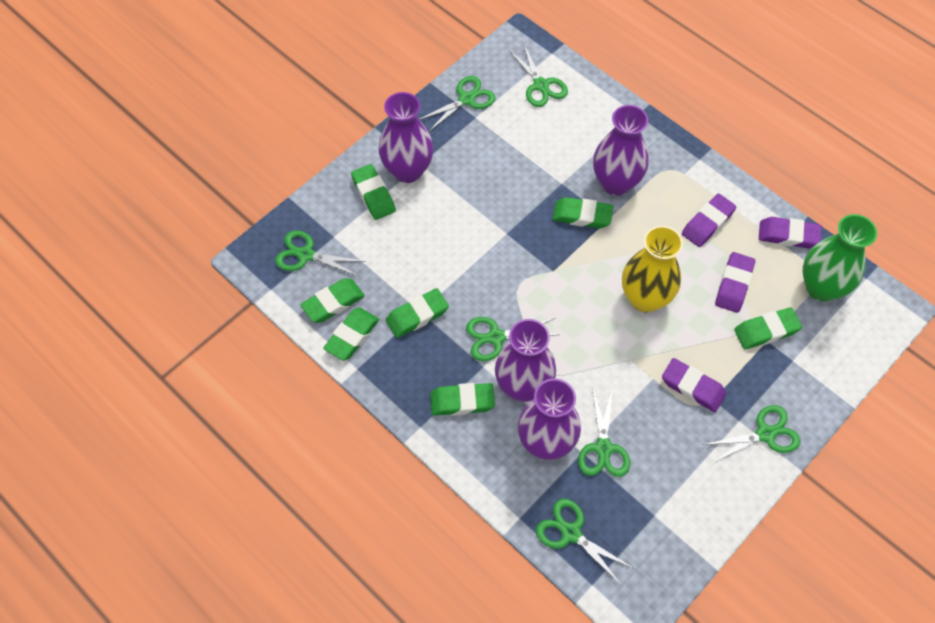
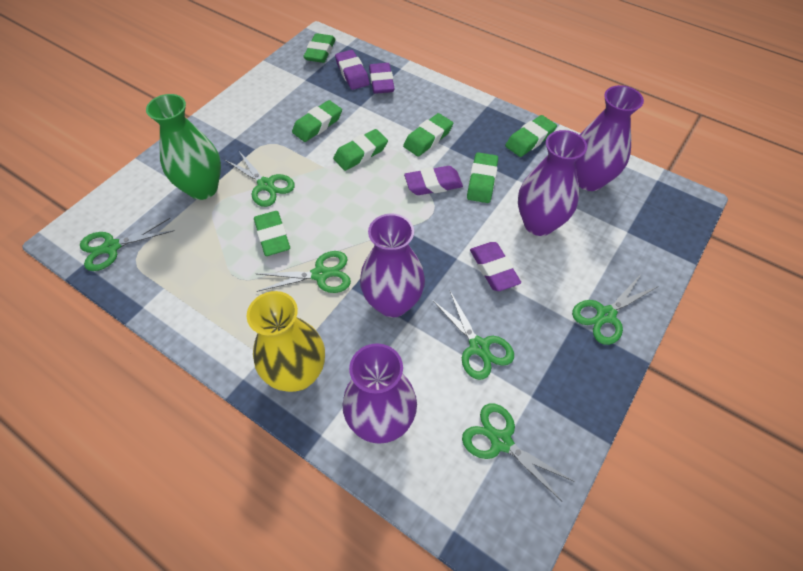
green scissors: [275,231,366,277] [419,76,496,132] [466,317,559,361] [509,44,568,107] [536,499,633,585] [578,387,630,477] [703,405,800,463] = 7 -> [80,218,174,271] [225,151,295,207] [256,251,351,293] [432,291,514,380] [462,404,575,501] [572,276,658,345] = 6

